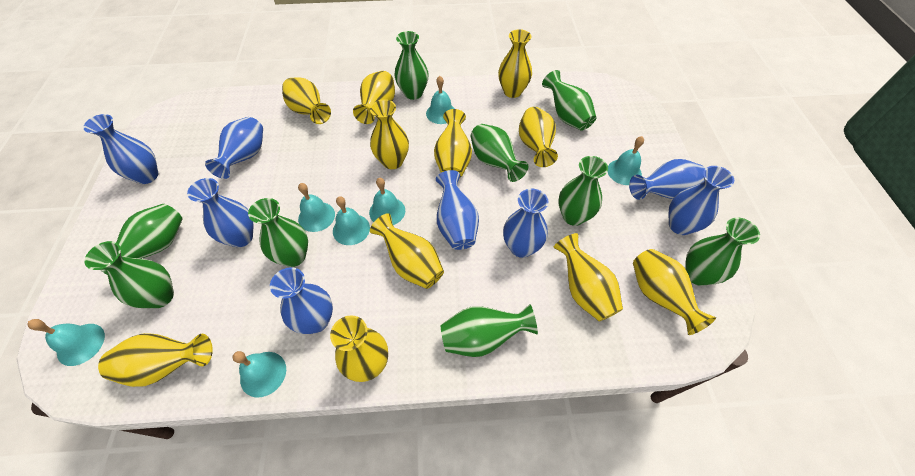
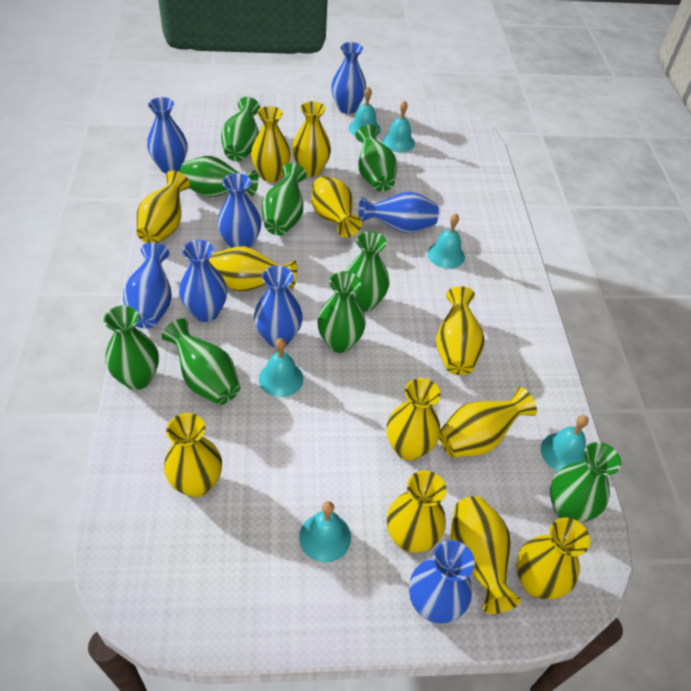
turquoise bell: [28,319,105,366] [232,351,286,398] [298,183,335,232] [333,196,370,245] [369,178,405,225] [426,76,455,124] [608,136,644,185] = 7 -> [259,338,303,397] [299,501,351,562] [349,87,381,136] [383,101,415,152] [427,213,465,269] [541,415,589,471] = 6
yellow vase: [98,333,213,387] [282,77,331,124] [330,315,388,382] [353,71,395,124] [370,99,409,169] [370,213,444,289] [434,109,472,177] [498,29,532,98] [519,107,558,167] [553,233,623,321] [633,249,716,335] = 11 -> [136,171,190,243] [164,413,222,497] [209,246,297,292] [251,106,291,182] [292,101,331,177] [311,176,362,237] [387,378,441,461] [387,470,447,553] [436,286,485,375] [439,387,537,458] [450,496,521,614] [516,518,590,599] = 12

